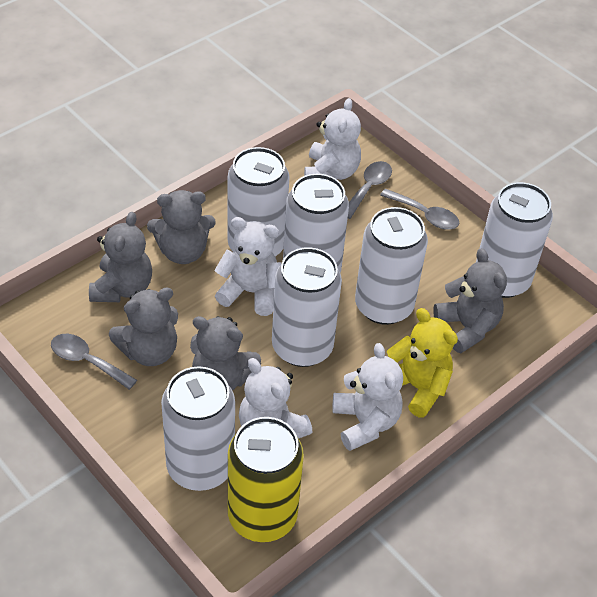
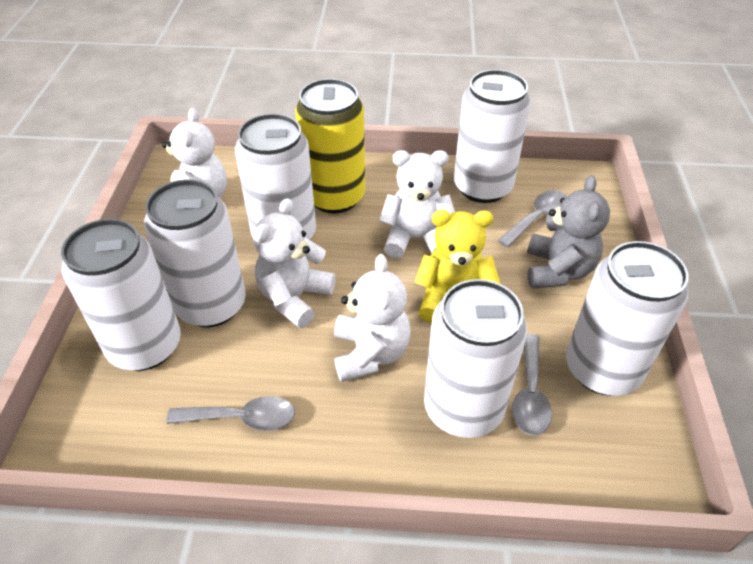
grey teddy bear: [89,212,152,302] [109,287,178,366] [147,190,216,264] [190,316,261,390] [433,248,507,353] = 5 -> [527,175,610,289] = 1

